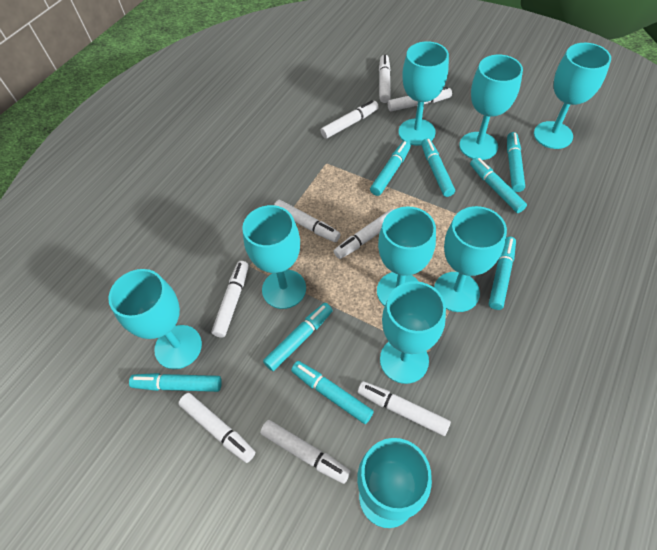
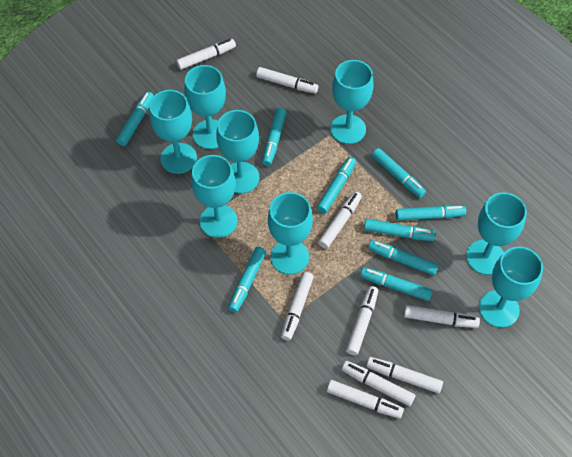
turquoise goblet: [108,269,202,369] [242,205,306,309] [357,438,432,528] [377,206,436,306] [380,281,446,384] [399,41,449,146] [434,206,507,312] [459,55,523,160] [534,43,611,149] = 9 -> [149,90,197,174] [184,65,226,149] [191,155,238,238] [216,110,259,194] [268,192,313,275] [331,60,373,144] [466,192,527,275] [479,247,543,328] = 8
turquoise marker: [129,373,222,392] [263,303,333,371] [291,361,374,424] [370,141,411,196] [421,138,455,197] [470,157,527,213] [489,236,516,310] [507,132,525,192] = 8 -> [116,92,154,146] [228,247,266,312] [262,108,286,166] [317,157,356,214] [360,267,433,301] [364,219,435,241] [368,240,439,276] [372,148,426,198] [396,205,466,221] = 9

